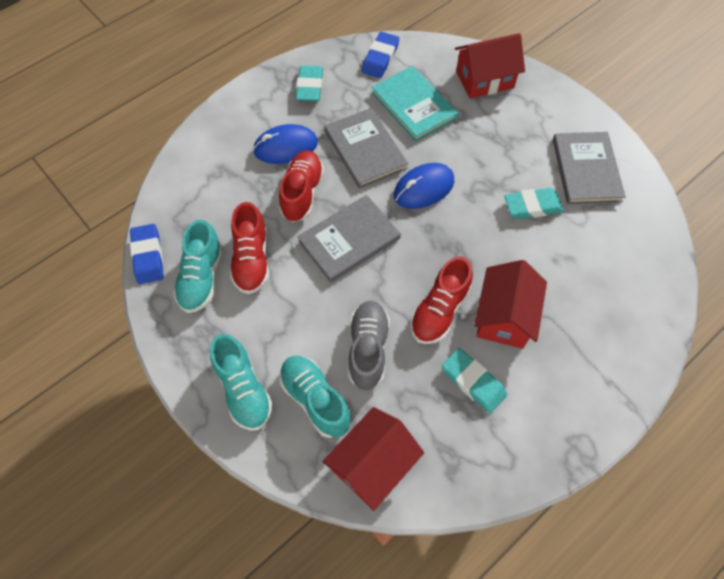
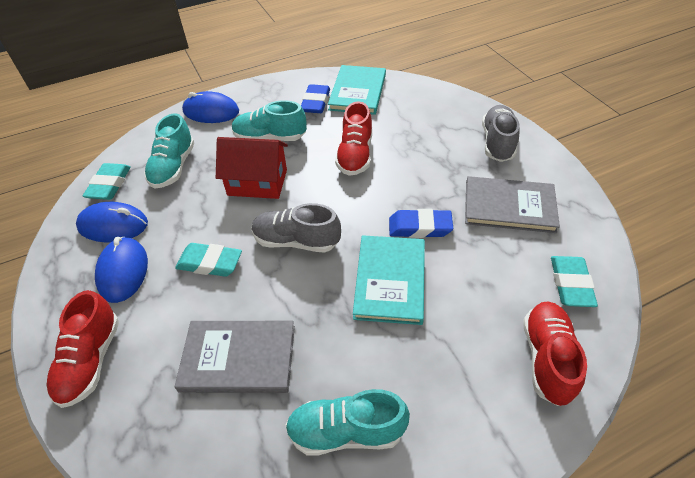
blue mouse: [253,124,318,164] [394,163,454,209] = 2 -> [76,202,148,242] [95,237,148,303] [182,91,239,123] = 3
grey book: [297,195,401,282] [325,108,408,188] [553,132,626,204] = 3 -> [175,321,295,393] [465,176,560,233] = 2
grey shoe: [348,301,390,390] = 1 -> [252,203,341,253] [482,105,520,162] = 2
red house: [322,407,424,511] [455,33,525,99] [474,260,547,349] = 3 -> [216,137,288,199] = 1
turquoise book: [371,66,458,142] = 1 -> [328,65,386,115] [353,235,425,325] = 2

